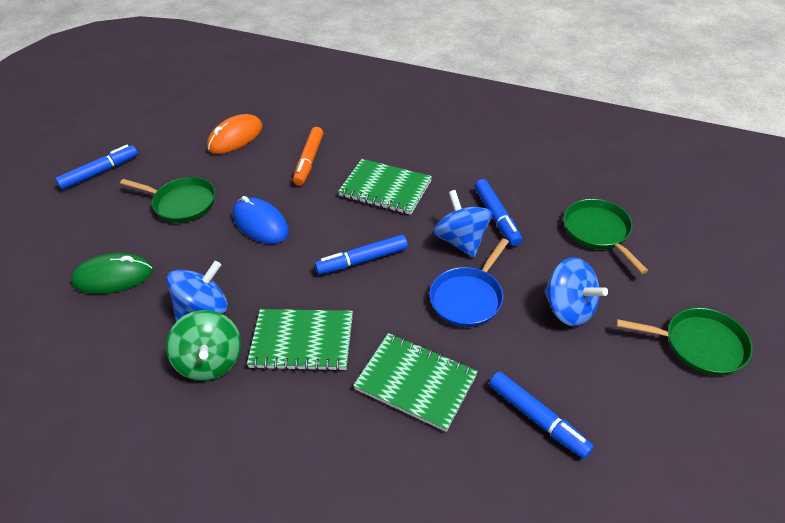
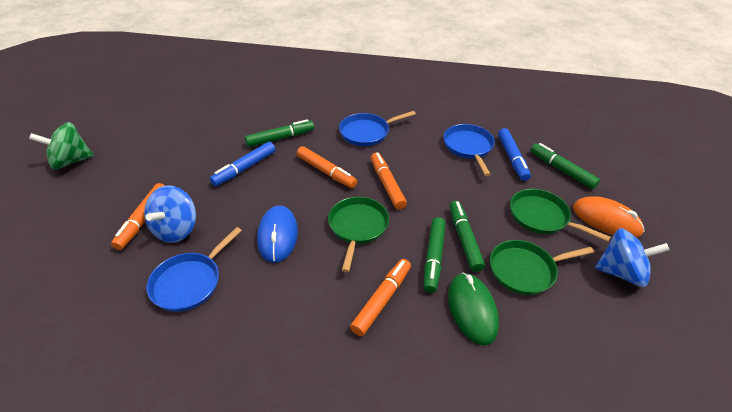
blue marker: [55,145,138,190] [315,235,408,275] [474,179,522,246] [489,371,594,459] = 4 -> [210,142,275,186] [498,128,531,181] = 2
blue pan: [429,238,509,327] = 1 -> [146,227,242,312] [339,111,416,146] [444,124,495,176] = 3
blue spinning top: [167,261,228,322] [433,190,492,258] [544,257,608,327] = 3 -> [144,185,196,243] [595,228,670,287] = 2
green marker: none = 0 -> [245,119,314,147] [424,217,446,293] [449,201,485,272] [531,143,600,189] = 4
green notebook: [247,309,353,372] [338,159,432,215] [353,333,478,432] = 3 -> none = 0
orange marker: [293,127,323,186] = 1 -> [111,183,165,250] [297,146,357,188] [350,259,411,336] [371,153,407,210] = 4

